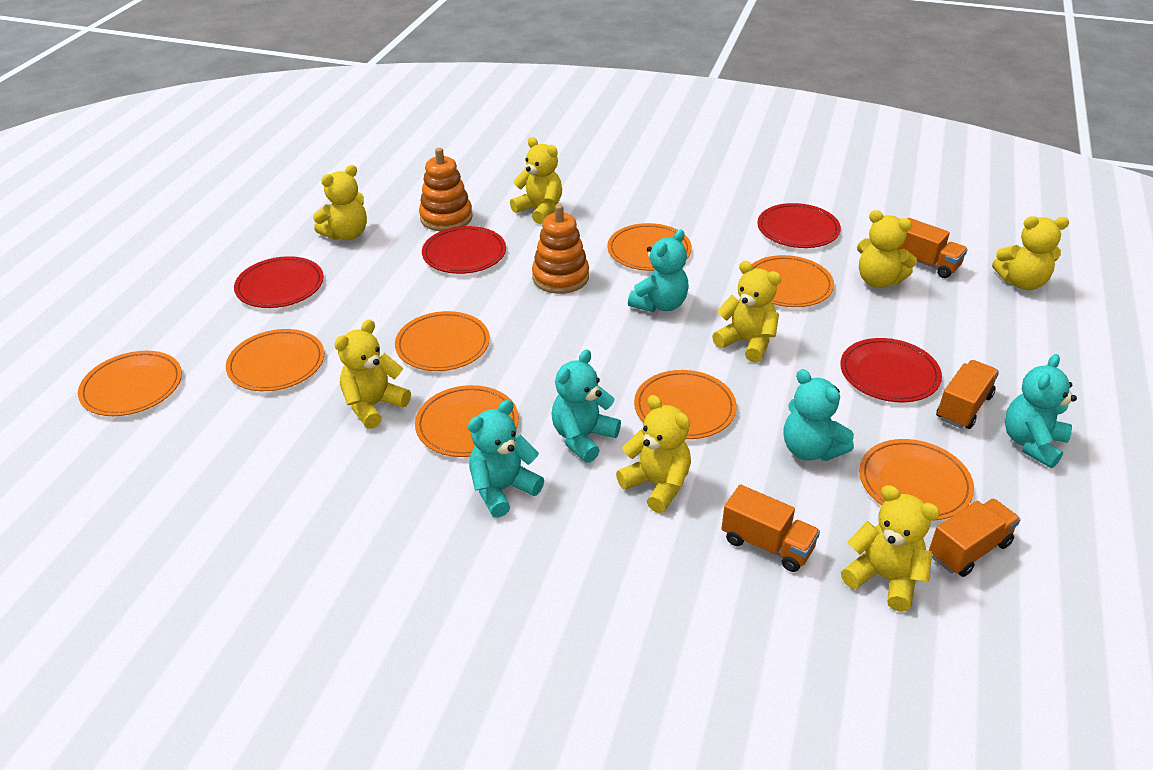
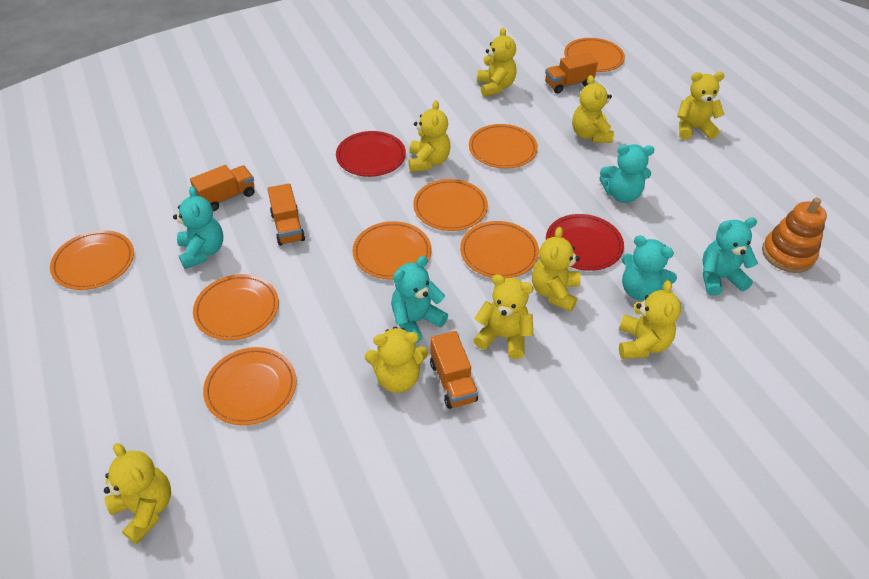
orange stacking toy: [419,148,473,231] [532,204,589,294] = 2 -> [762,197,827,273] = 1
red plate: [234,256,324,308] [422,226,506,274] [757,203,841,248] [841,338,942,402] = 4 -> [336,131,406,177] [546,214,624,271] = 2
yellow teddy bear: [313,165,367,240] [334,320,411,429] [510,137,562,224] [616,395,691,513] [712,261,781,363] [841,485,940,612] [857,210,917,288] [992,216,1069,290] = 8 -> [104,443,171,544] [365,327,428,393] [408,100,451,172] [474,274,534,359] [477,28,517,97] [532,227,581,312] [572,75,614,143] [619,280,681,359] [677,72,724,140] = 9

